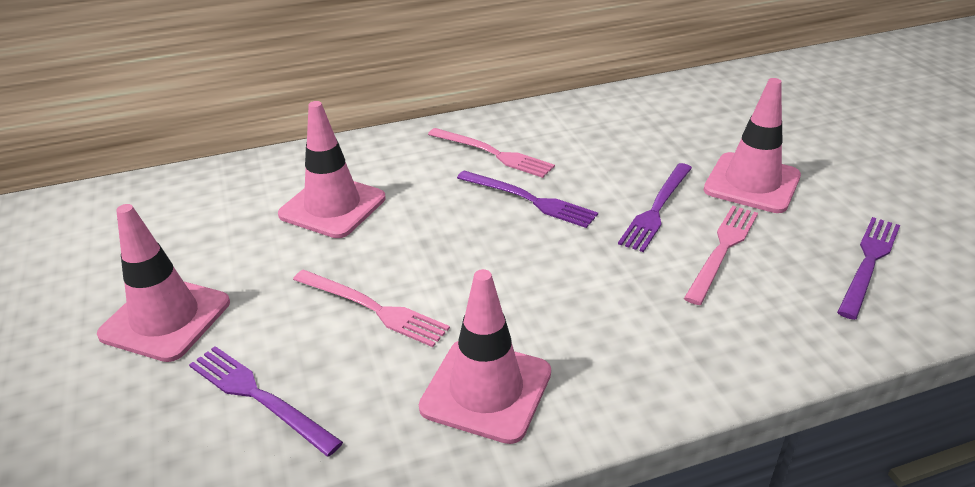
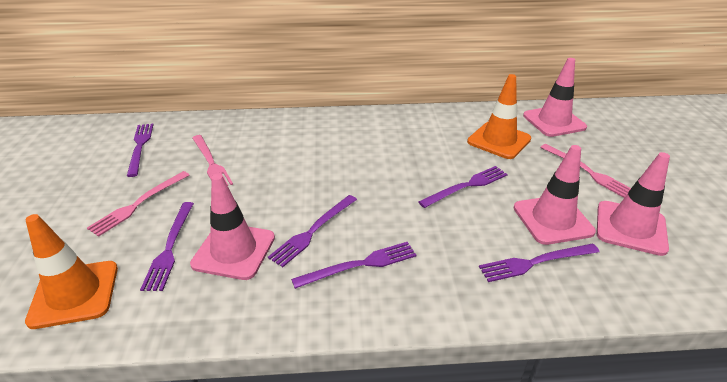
orange traffic cone: none = 0 -> [25,214,118,329] [467,74,531,159] = 2
purple fork: [189,346,343,457] [457,171,598,228] [618,163,692,252] [837,217,900,320] = 4 -> [127,124,154,177] [140,202,194,291] [268,195,357,267] [291,242,416,289] [418,166,508,208] [479,244,599,282] = 6

